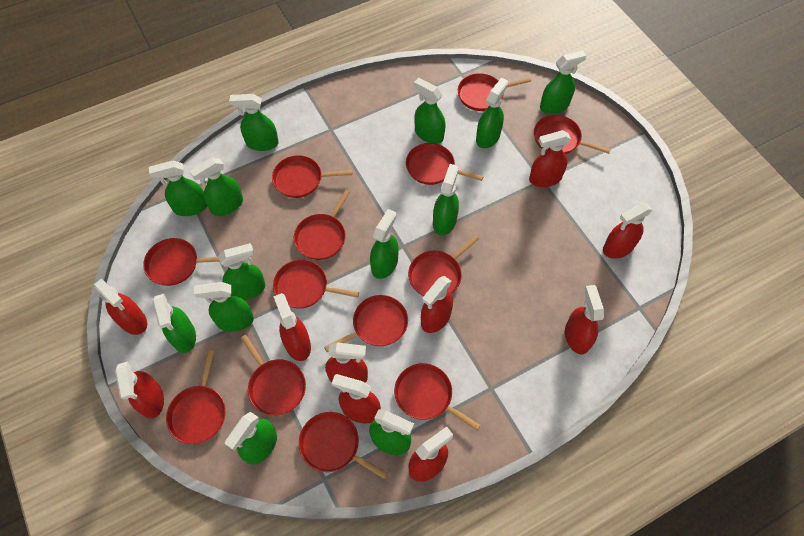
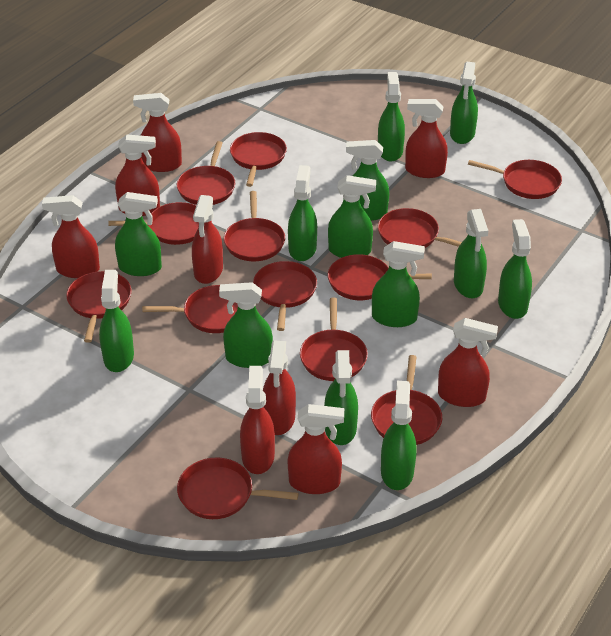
red spray bottle: [94,278,147,335] [115,361,164,419] [273,293,311,361] [325,342,368,383] [331,374,381,424] [408,427,453,482] [421,276,453,333] [529,130,571,187] [565,285,604,354] [603,203,652,259] = 10 -> [42,195,100,278] [115,134,160,216] [133,93,182,172] [192,195,223,284] [240,366,275,474] [263,341,296,435] [288,404,344,494] [405,99,448,178] [438,318,498,407] = 9

